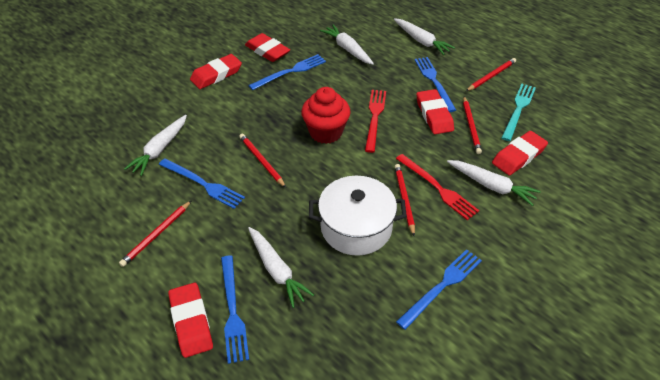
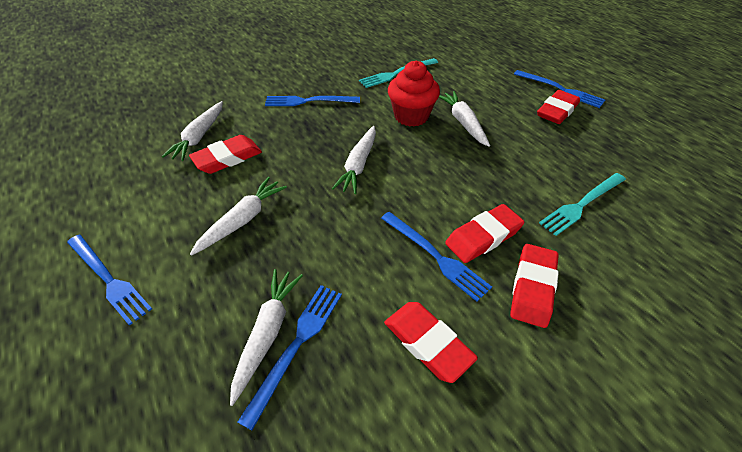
red fork: [365,90,386,153] [396,154,479,220] = 2 -> none = 0
red pencil: [119,200,192,267] [239,134,286,188] [395,164,415,236] [463,97,482,154] [466,58,516,91] = 5 -> none = 0
turquoise fork: [501,84,536,141] = 1 -> [359,58,438,88] [539,173,626,236] = 2
white pot: [309,176,407,256] = 1 -> none = 0

